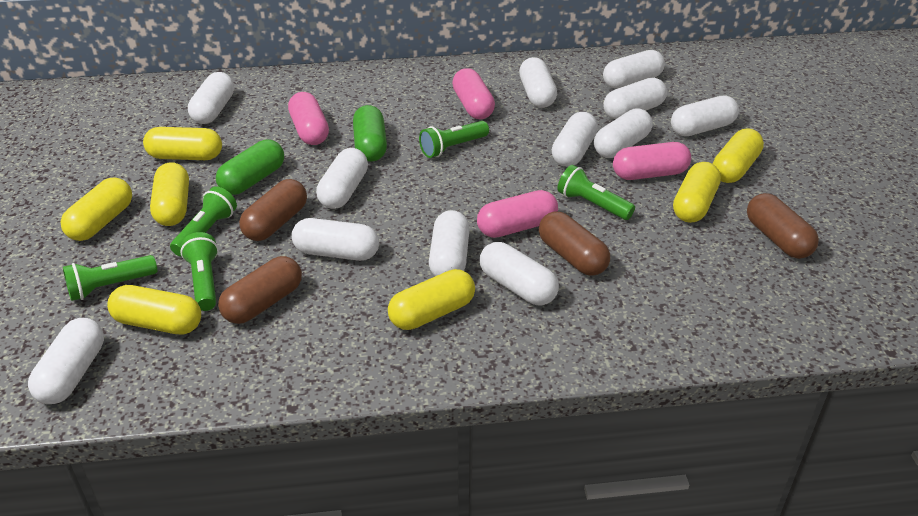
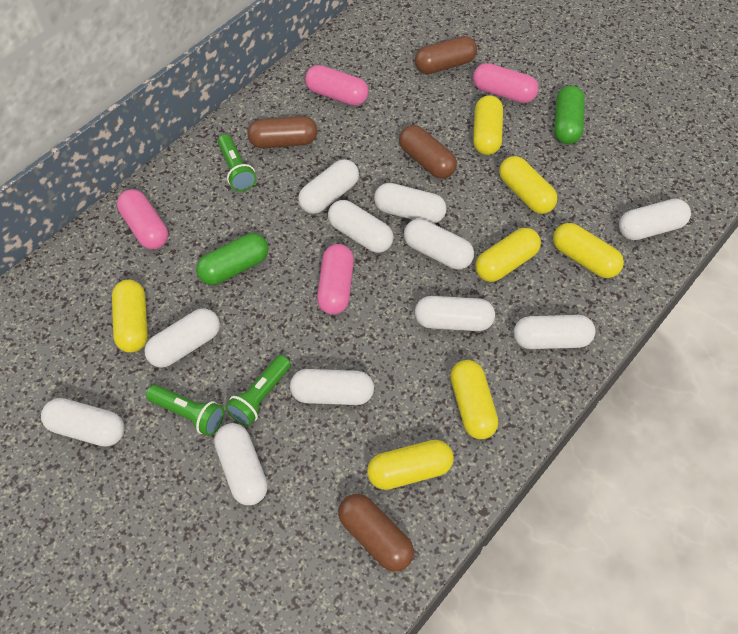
green flashlight: [63,255,158,301] [170,186,237,257] [180,232,218,311] [419,121,489,158] [557,165,635,220] = 5 -> [146,385,224,436] [218,134,257,191] [225,355,291,426] = 3
white capsule: [28,318,104,404] [188,72,234,124] [291,218,379,261] [316,148,368,209] [429,210,470,276] [480,242,559,305] [519,57,557,108] [552,112,598,167] [594,108,653,158] [603,50,665,89] [603,78,667,119] [671,96,739,136] = 12 -> [41,398,124,447] [144,308,220,368] [214,423,268,505] [290,369,374,405] [298,159,359,214] [328,200,394,253] [374,183,446,224] [404,219,474,269] [415,296,495,331] [514,315,595,349] [619,199,691,240] = 11

